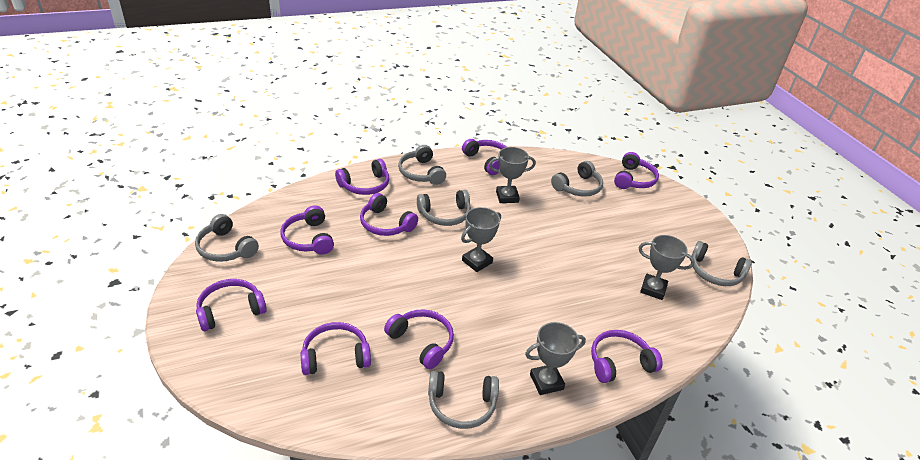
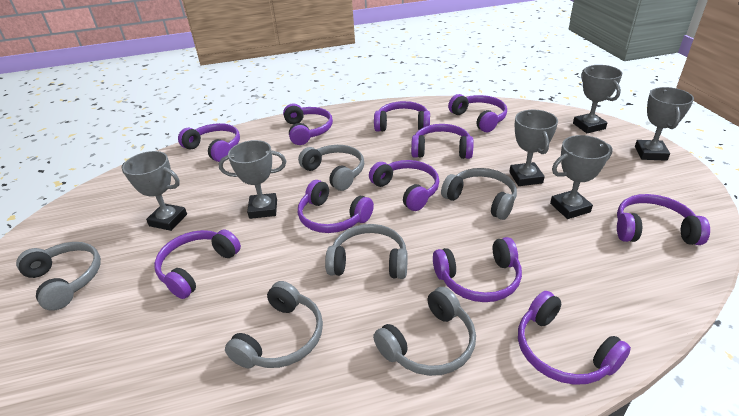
grey trophy: [461,207,501,272] [489,147,536,203] [525,322,586,395] [639,235,695,300] = 4 -> [121,151,187,231] [219,140,286,219] [509,110,558,186] [550,135,613,219] [573,65,623,133] [635,87,694,161] = 6
purple headphones: [196,279,267,331] [281,205,334,254] [301,322,371,375] [335,159,389,195] [360,193,418,236] [384,309,454,369] [462,139,506,175] [591,330,663,383] [614,152,659,189] = 9 -> [154,230,241,299] [178,123,240,162] [283,103,333,145] [298,180,374,233] [369,160,439,211] [374,101,430,132] [411,124,474,159] [433,237,522,302] [448,94,507,132] [518,291,631,385] [617,194,710,245] = 11

